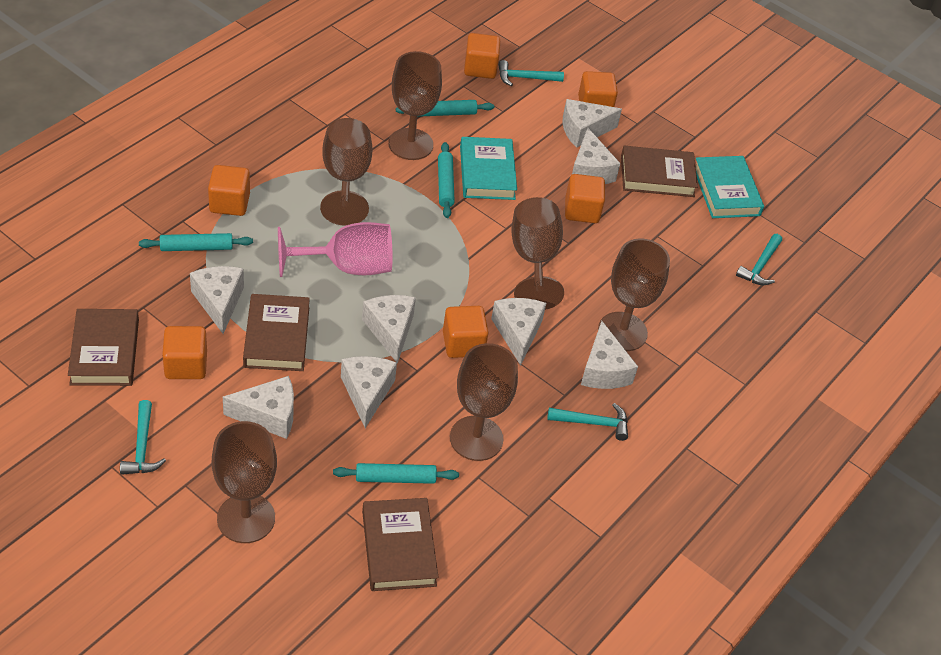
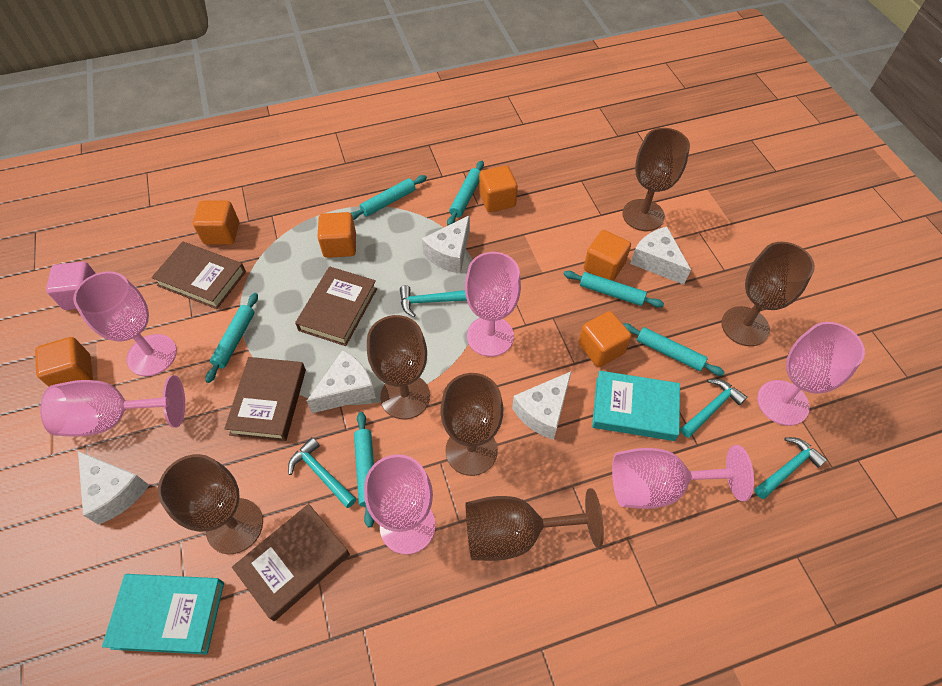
pink cube: none = 0 -> [46,261,96,310] = 1
pink goblet: [278,222,392,277] = 1 -> [40,375,185,437] [73,271,177,376] [364,454,435,555] [465,252,521,357] [612,445,754,509] [757,322,865,426] = 6
turquoise rolling pin: [139,233,253,251] [333,463,459,484] [396,100,494,117] [438,142,455,218] = 4 -> [205,293,258,383] [351,175,427,220] [354,412,374,528] [447,161,484,226] [563,271,664,308] [623,323,725,376] = 6
white cheese: [190,266,244,334] [223,376,294,439] [341,356,397,428] [362,295,416,364] [491,298,546,366] [563,99,622,148] [572,128,620,184] [581,321,638,389] = 8 -> [78,451,149,525] [307,350,376,413] [422,215,470,274] [512,371,572,440] [630,227,691,285] = 5

